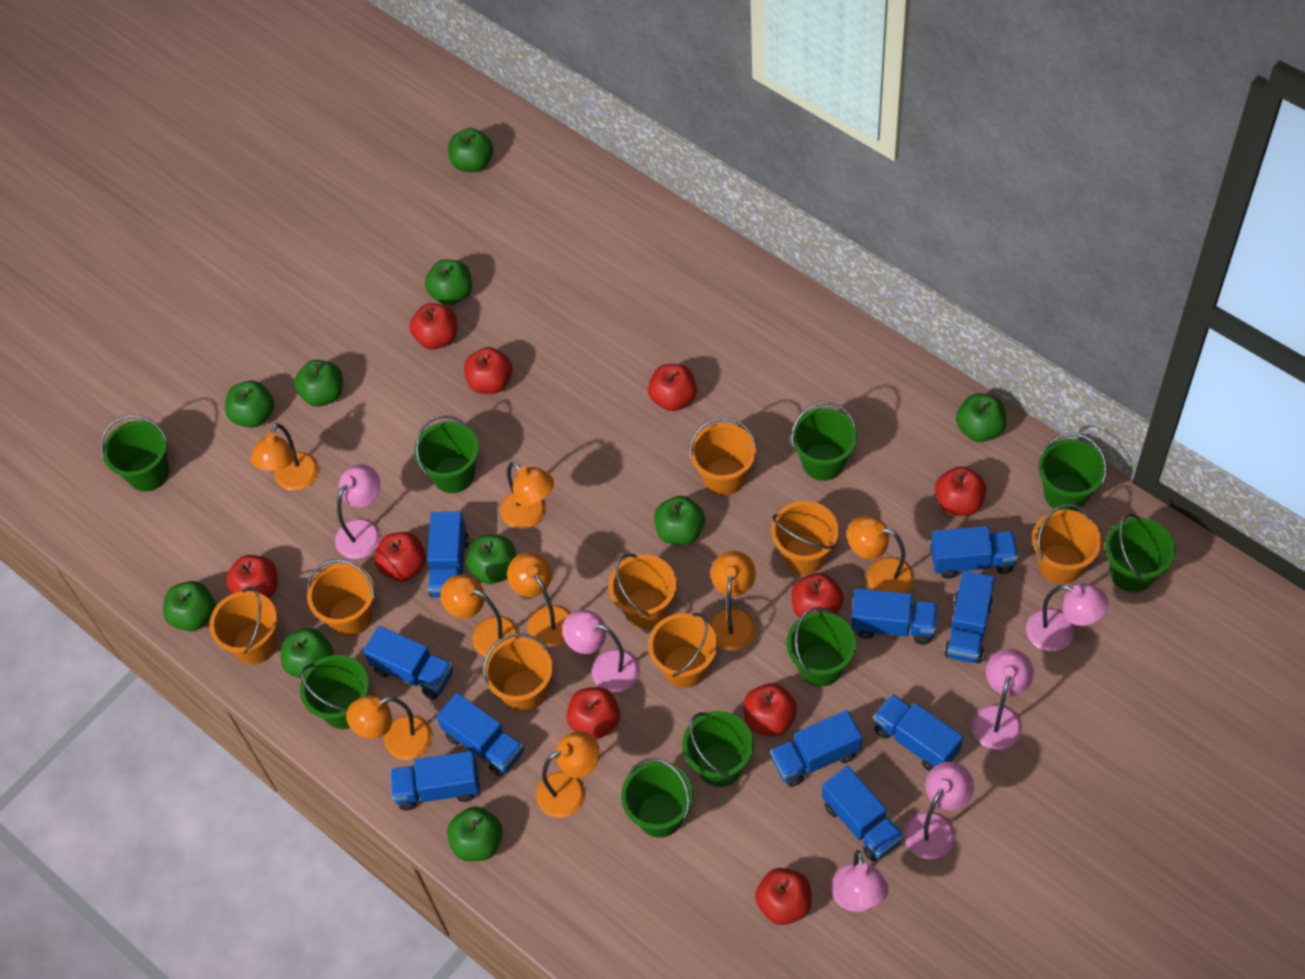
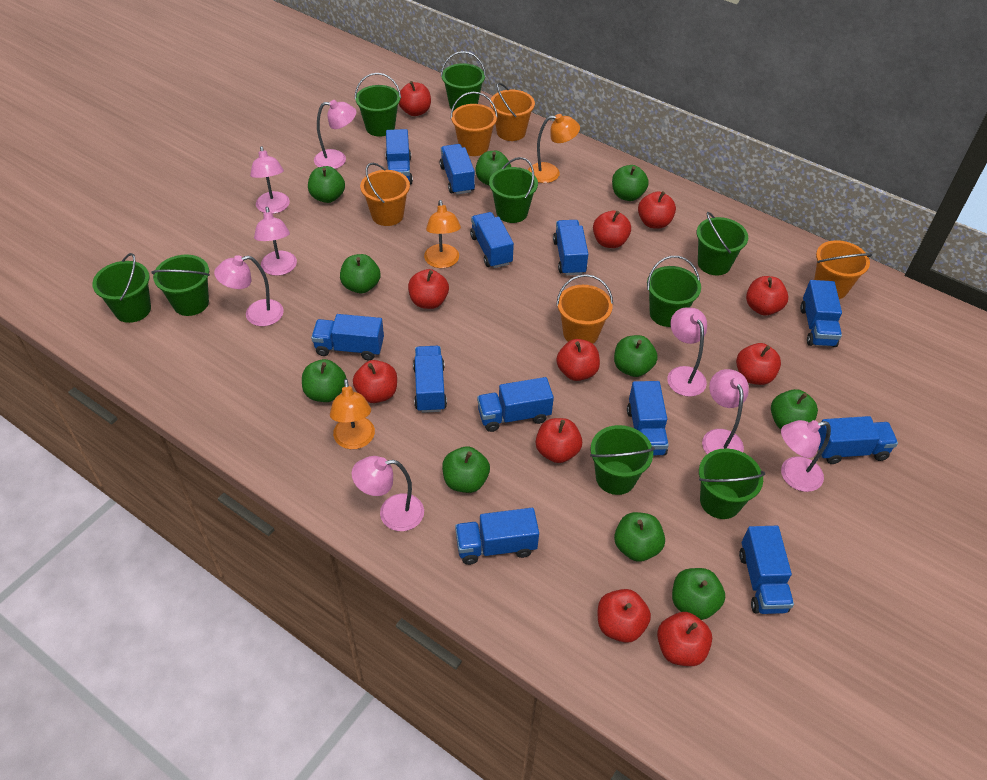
blue truck: [363,626,453,700] [390,751,480,811] [427,511,469,598] [436,693,524,777] [770,710,862,787] [822,766,904,862] [851,588,938,644] [873,694,963,771] [931,526,1018,579] [944,571,994,664] = 10 -> [311,314,384,360] [385,129,413,185] [413,346,447,413] [440,144,475,195] [455,508,539,565] [470,212,514,268] [477,377,554,432] [553,220,588,276] [627,381,669,456] [739,526,794,614] [800,280,842,347] [818,416,898,464] = 12
orange bucket: [209,587,277,664] [307,559,375,636] [483,633,553,712] [609,554,677,628] [648,613,717,688] [689,417,756,496] [771,501,839,575] [1032,504,1101,584] = 8 -> [360,163,410,226] [450,92,498,156] [490,83,535,141] [556,274,613,344] [814,240,872,299] = 5
orange lamp: [251,423,318,491] [346,695,432,760] [440,575,519,657] [500,462,554,529] [507,552,570,647] [536,731,600,818] [709,551,756,651] [847,516,914,593] = 8 -> [330,379,375,449] [424,200,461,268] [528,114,580,183] = 3
pink lamp: [335,464,380,559] [562,609,639,692] [831,850,888,912] [904,762,974,859] [972,649,1034,750] [1026,583,1108,651] = 6 -> [214,255,284,326] [250,146,290,214] [254,207,297,276] [314,100,356,169] [352,456,424,531] [667,307,707,397] [702,369,749,454] [781,420,831,492] = 8
red apple: [226,555,277,598] [375,532,426,582] [410,303,457,349] [464,347,512,394] [566,687,620,739] [648,364,697,411] [743,683,797,736] [755,868,812,925] [792,573,844,618] [935,466,987,516] = 10 -> [353,360,397,403] [399,81,431,116] [408,269,449,309] [536,418,582,463] [556,339,600,381] [593,211,631,248] [598,589,651,643] [638,191,676,229] [657,612,712,666] [736,343,781,385] [746,276,788,316] = 11

